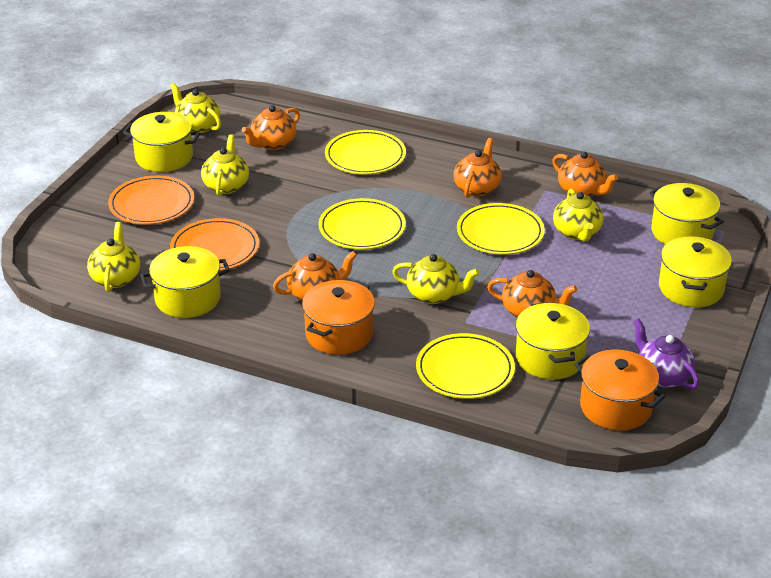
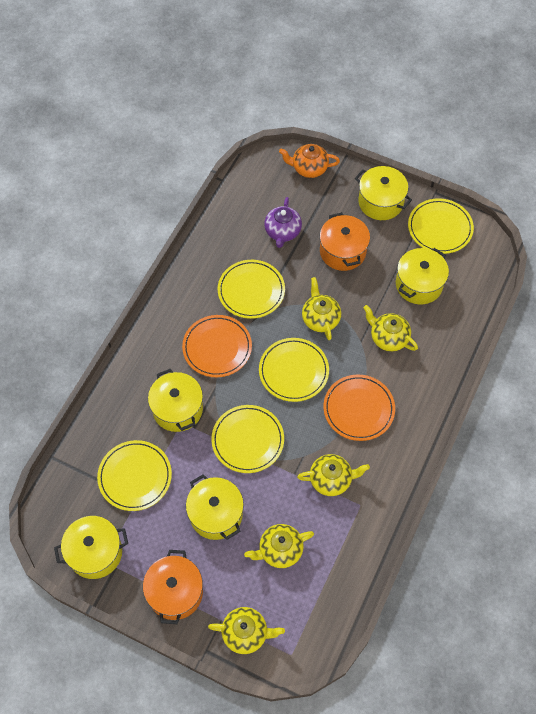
orange teapot: [242,105,300,150] [273,251,357,301] [454,138,502,198] [487,270,577,317] [552,152,618,197] = 5 -> [279,144,340,178] = 1
yellow plate: [318,198,406,250] [325,130,406,174] [416,333,515,399] [457,203,545,255] = 4 -> [97,440,172,511] [211,405,284,473] [218,260,285,319] [259,338,329,402] [408,198,474,254] = 5

